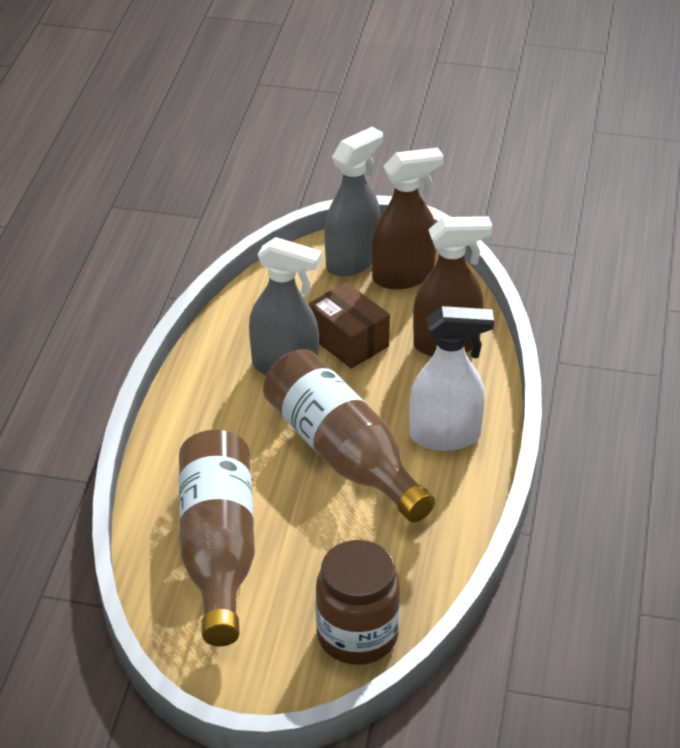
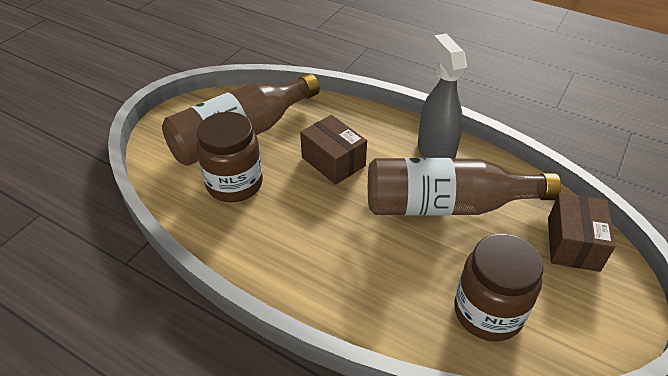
brown box: [308,282,390,369] = 1 -> [300,115,367,185] [548,193,615,272] = 2
brown jar: [315,540,400,665] = 1 -> [196,112,263,202] [454,234,543,342] = 2
brown spray bottle: [372,148,444,289] [413,216,492,356] = 2 -> none = 0
grey spray bottle: [249,237,322,376] [325,127,383,276] = 2 -> [418,34,467,158] = 1
white spray bottle: [409,306,494,451] = 1 -> none = 0

